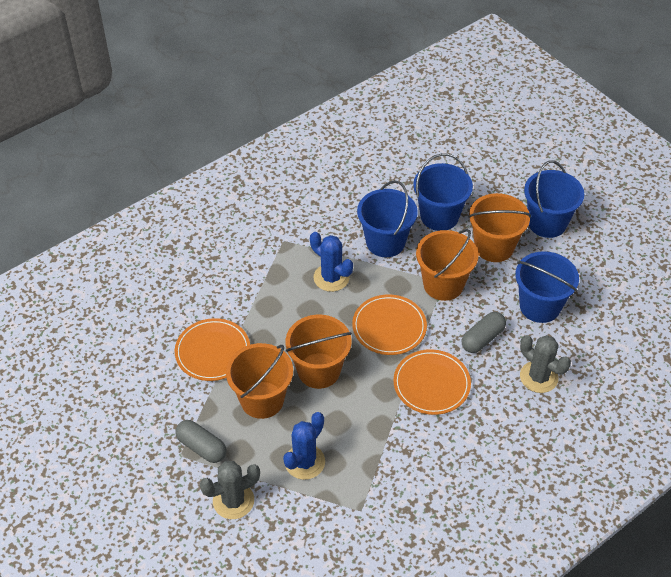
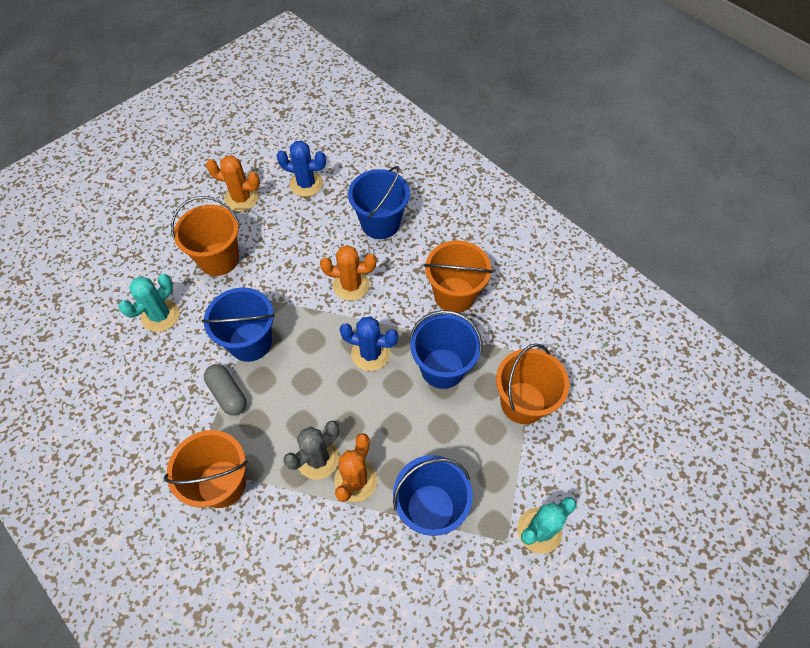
grey cactus: [200,461,260,519] [520,335,571,393] = 2 -> [283,421,339,480] = 1
grey capsule: [175,420,227,463] [461,312,506,353] = 2 -> [204,364,246,416] = 1
orange cactus: none = 0 -> [206,155,260,212] [320,245,376,301] [334,433,377,502] = 3
orange plate: [175,318,250,381] [352,294,427,355] [393,349,471,415] = 3 -> none = 0
turquoise cactus: none = 0 -> [119,274,179,332] [517,497,577,554] = 2

